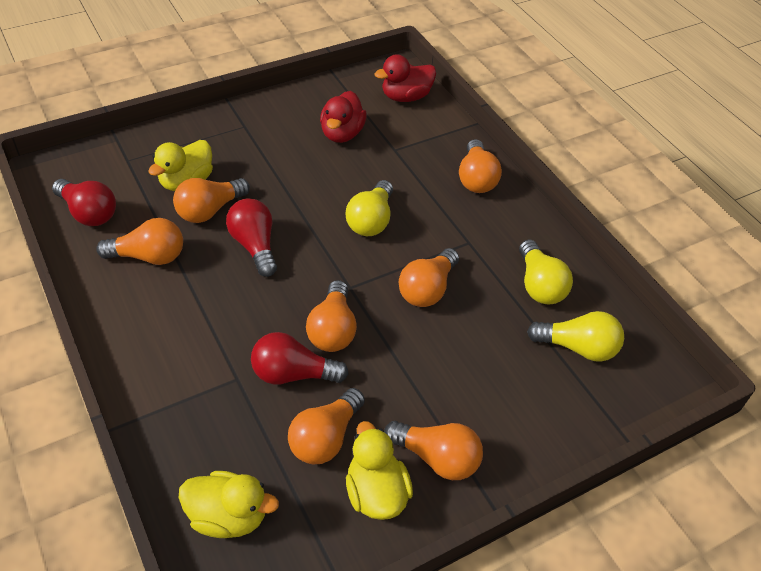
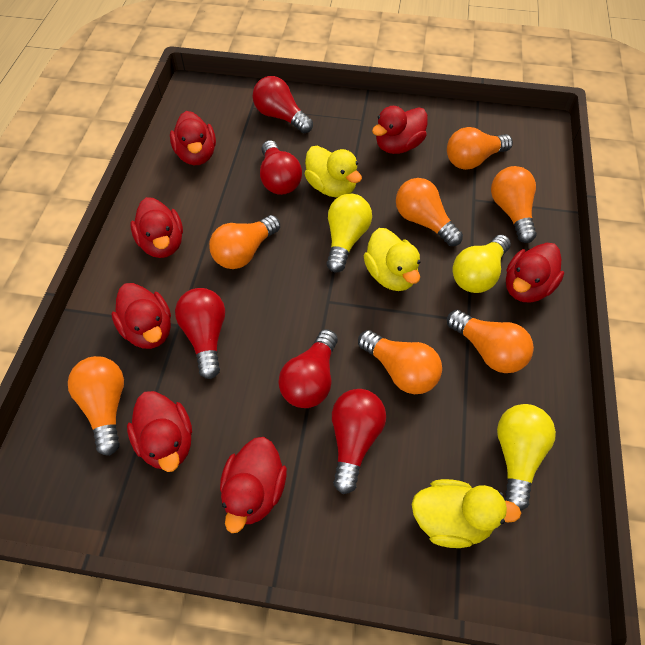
red duck: [320,91,367,143] [374,54,436,102] = 2 -> [112,283,171,349] [127,391,192,472] [130,197,183,258] [170,111,216,165] [220,437,287,533] [372,106,428,154] [506,243,564,303] = 7
red light bulb: [52,179,116,226] [226,198,277,277] [251,332,349,385] = 3 -> [175,288,225,379] [253,76,313,133] [260,140,302,195] [278,329,338,408] [332,389,386,494] = 5

